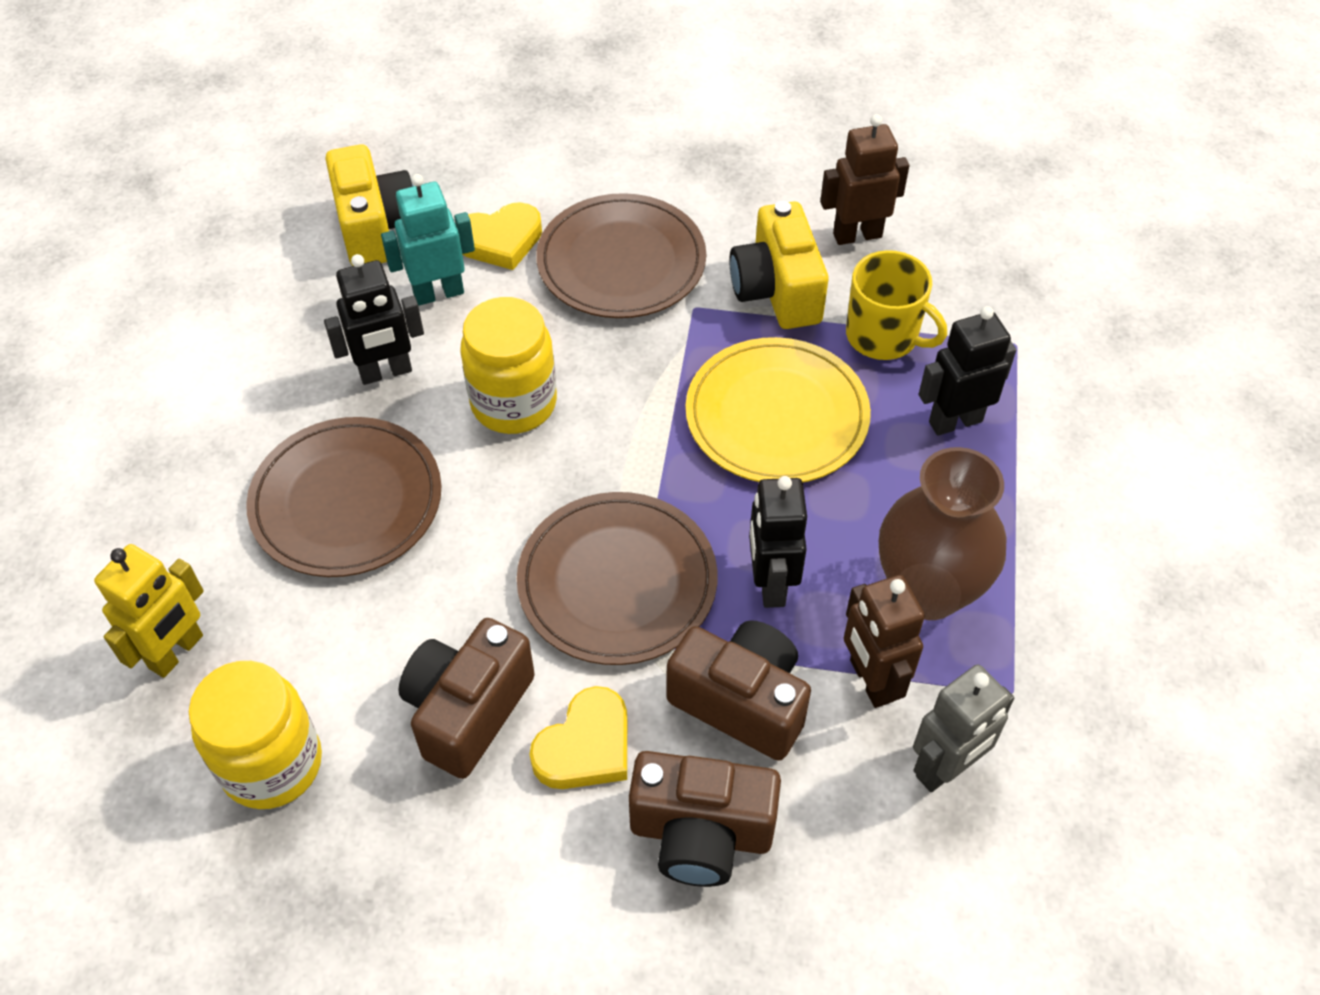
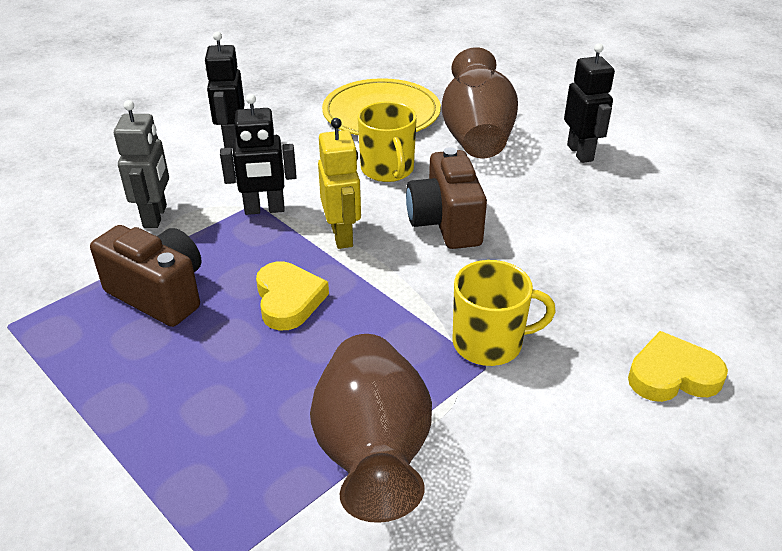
brown camera: [398,618,535,779] [629,751,781,887] [666,620,811,761] = 3 -> [90,225,201,327] [406,147,487,249] = 2
brown plate: [246,417,441,577] [517,492,717,665] [536,193,706,318] = 3 -> none = 0
brown robot: [820,114,909,245] [844,575,925,708] = 2 -> none = 0
brown vase: [879,447,1007,620] = 1 -> [310,334,432,523] [441,47,518,158] = 2
turquoise robot: [381,174,475,306] = 1 -> none = 0
yellow camera: [325,144,414,266] [729,201,829,329] = 2 -> none = 0
yellow jar: [189,661,322,809] [460,297,557,434] = 2 -> none = 0
yellow mug: [846,250,947,360] = 1 -> [357,102,417,182] [453,260,556,366] = 2

